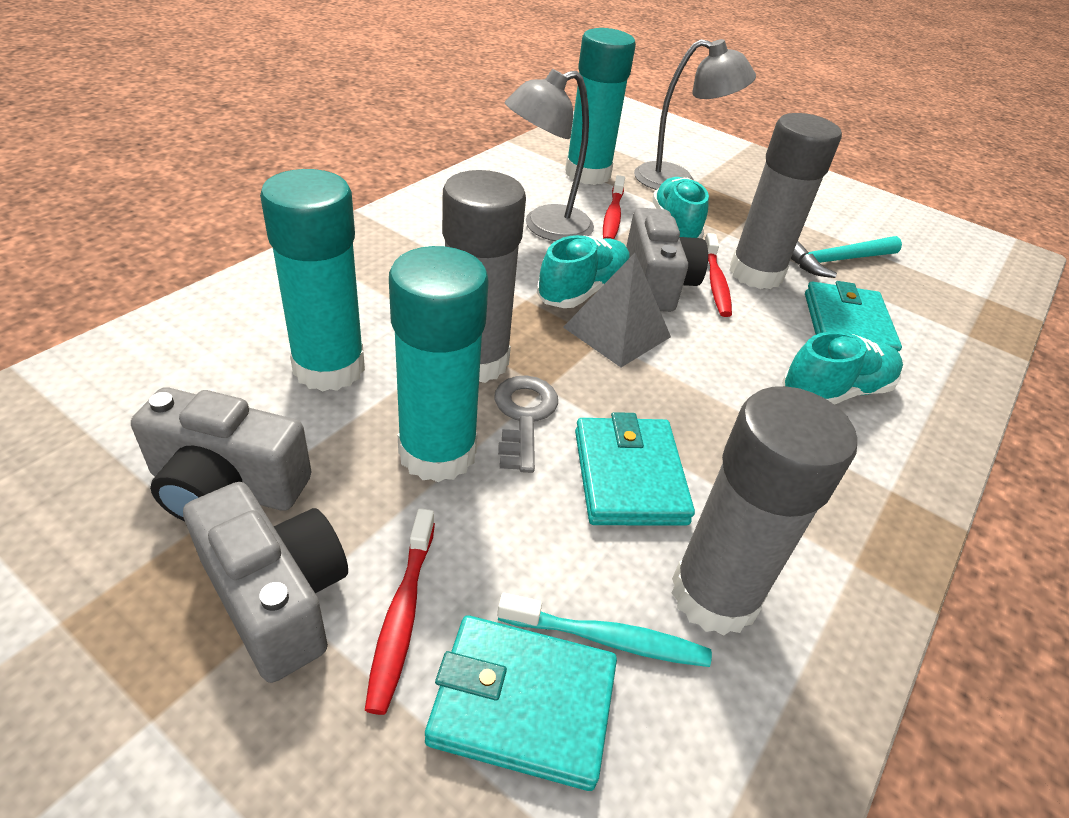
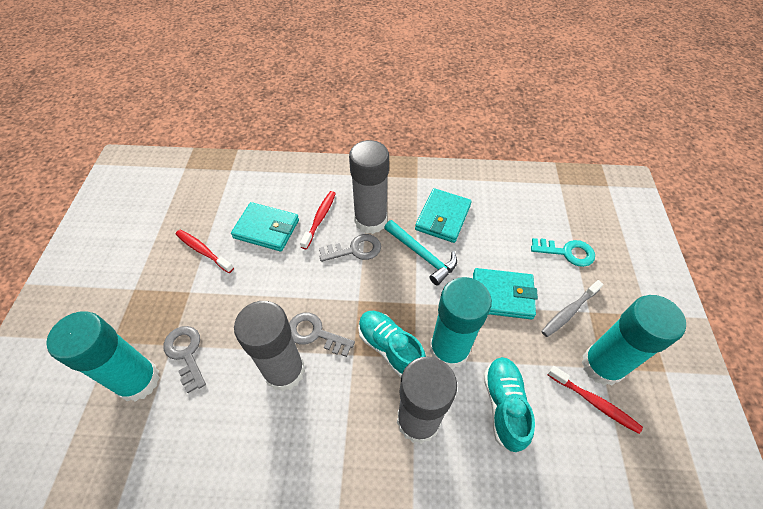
grey camera: [131,387,312,522] [183,482,348,683] [626,208,708,312] = 3 -> none = 0
grey key: [494,375,558,473] = 1 -> [163,326,206,393] [289,312,355,357] [319,234,381,262] = 3
grey lamp: [505,69,594,241] [634,39,756,190] = 2 -> none = 0
grey pyramid: [563,253,671,367] = 1 -> none = 0
grey toothbrush: none = 0 -> [541,280,603,337] = 1
turquoise key: none = 0 -> [531,238,595,267] = 1
turquoise shoe: [537,235,630,308] [652,177,709,239] [782,331,903,405] = 3 -> [358,311,426,377] [484,357,535,453] = 2
turquoise toothbrush: [497,593,712,667] = 1 -> none = 0

